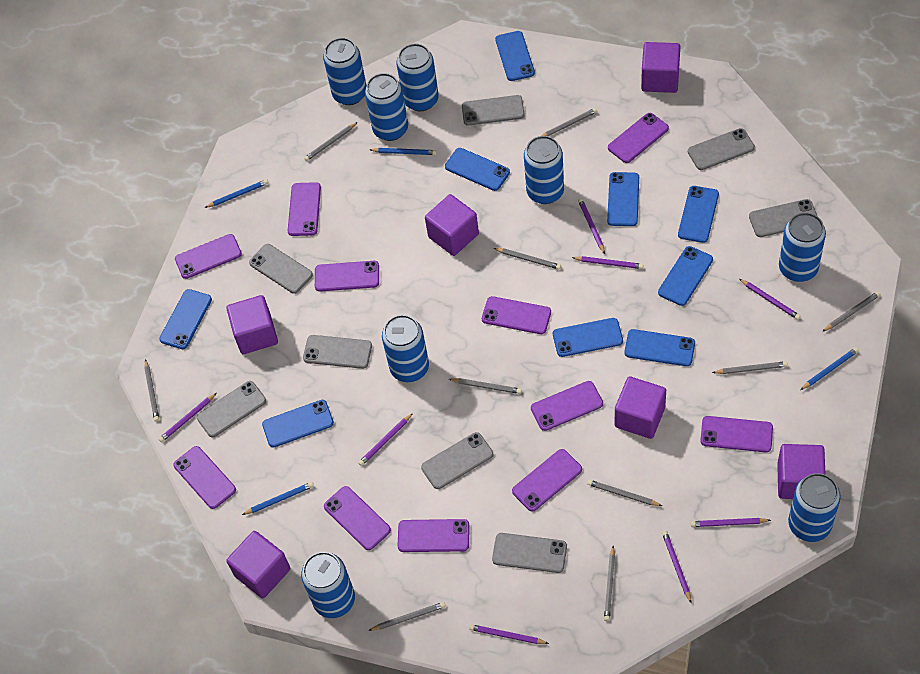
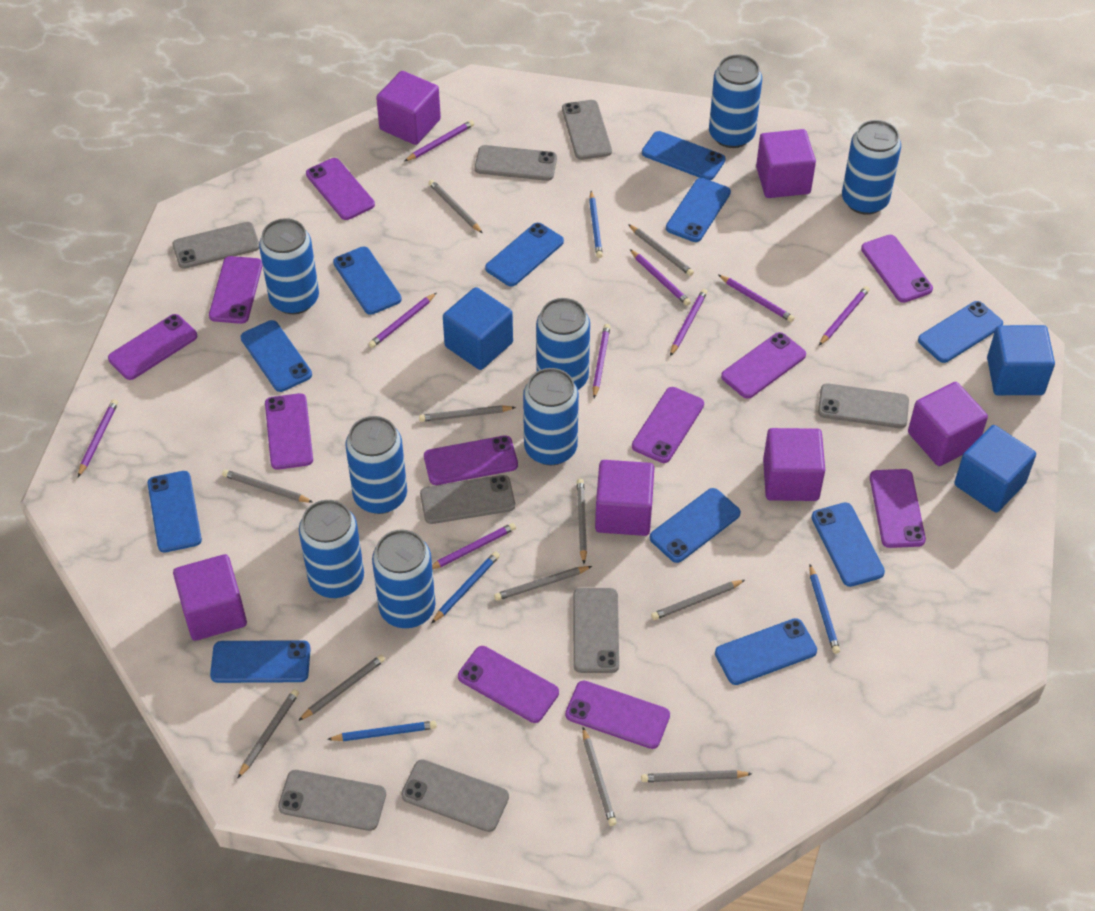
blue cube: none = 0 -> [443,287,513,370] [954,425,1036,513] [987,325,1055,395] = 3
blue phone: [159,289,212,349] [262,400,334,448] [445,148,510,191] [495,31,535,81] [553,318,623,357] [607,172,639,226] [624,329,695,366] [658,246,713,306] [678,186,719,243] = 9 -> [147,471,202,553] [210,640,311,683] [241,320,312,392] [333,247,402,315] [485,223,564,287] [642,131,726,180] [650,488,741,563] [666,178,731,242] [715,618,817,685] [811,502,885,587] [918,301,1003,363] = 11
grey pencil: [144,359,159,422] [304,122,358,161] [368,602,446,631] [449,378,522,394] [494,248,561,270] [541,108,597,136] [587,480,662,506] [604,546,615,621] [712,361,788,374] [822,291,881,332] = 10 -> [222,469,313,503] [237,689,299,779] [298,655,385,721] [419,405,516,422] [428,180,482,233] [494,566,592,601] [577,479,587,564] [582,727,617,826] [628,224,694,276] [641,770,752,782] [651,580,745,620] = 11
purple pencil: [159,393,217,442] [358,413,413,466] [469,624,549,644] [572,256,643,269] [578,198,605,254] [662,531,691,603] [691,518,771,527] [739,279,801,320] = 8 -> [78,399,118,477] [368,293,436,348] [405,120,474,161] [432,523,516,570] [593,324,610,398] [630,249,691,306] [670,289,708,356] [718,275,795,322] [819,286,870,346] = 9

